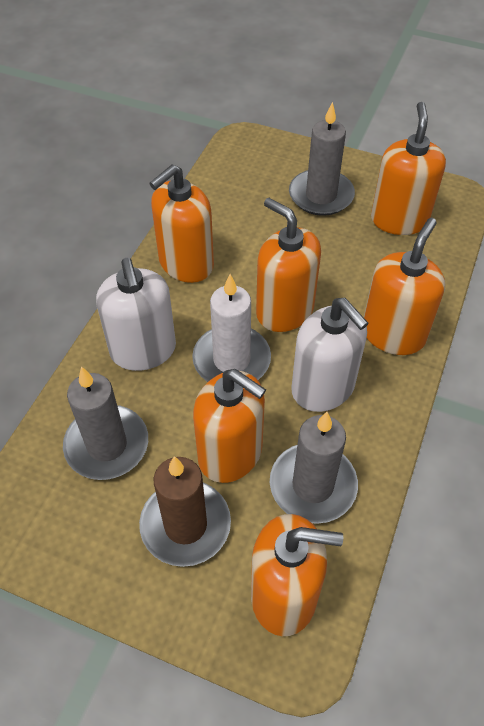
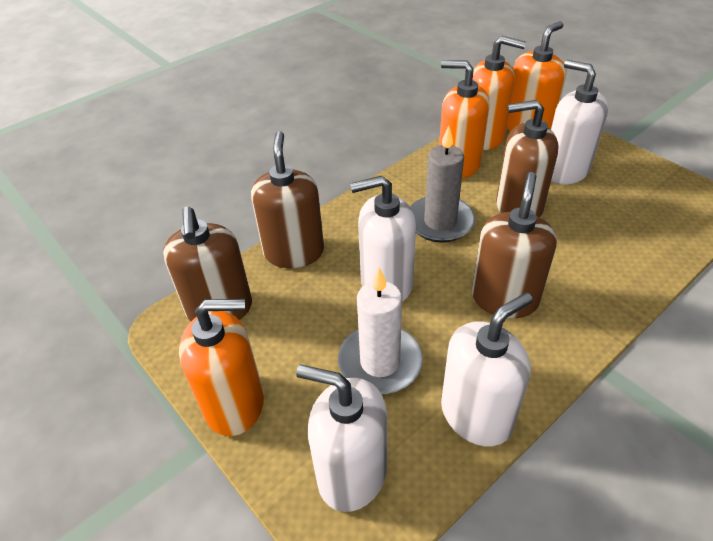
brown candle: [139,456,231,567] = 1 -> none = 0
brown soap dispenser: none = 0 -> [163,207,252,321] [251,131,324,268] [472,172,557,318] [496,100,559,217] = 4
grey candle: [63,366,148,480] [270,412,358,524] [289,102,355,216] = 3 -> [410,126,476,242] = 1
orange soap dispenser: [149,165,214,283] [193,369,266,483] [251,514,343,636] [256,198,321,332] [364,218,445,355] [371,102,446,235] = 6 -> [179,299,264,436] [439,60,489,179] [473,36,526,150] [507,21,566,131] = 4
white soap dispenser: [96,258,176,371] [292,298,368,412] = 2 -> [296,365,387,512] [350,175,416,302] [441,293,533,446] [551,60,609,185] = 4

